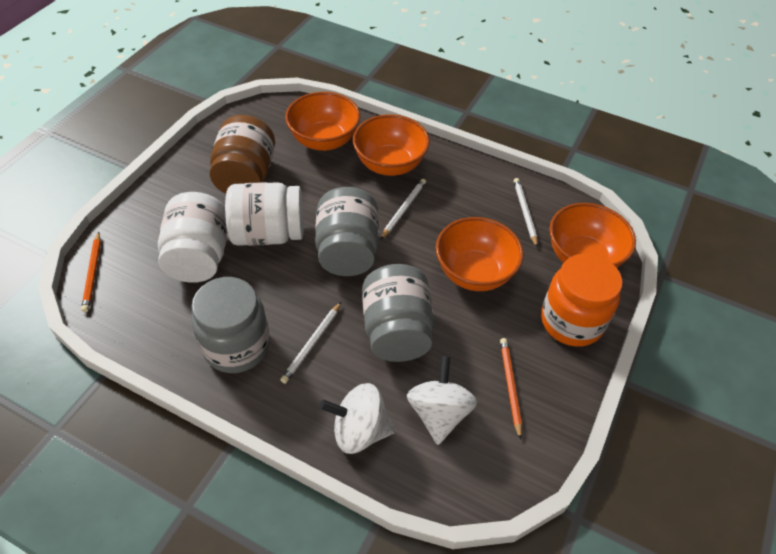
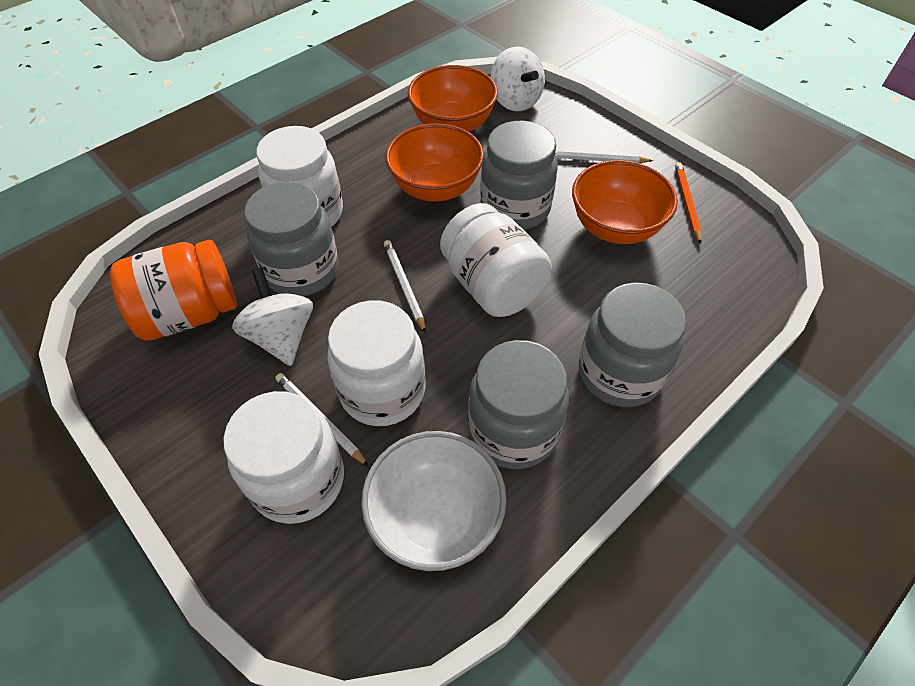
brown jar: [209,115,275,193] = 1 -> none = 0
grey jar: [191,277,270,373] [315,187,379,276] [362,264,434,362] = 3 -> [244,181,339,296] [468,340,569,469] [480,121,558,230] [579,282,686,407] = 4
orange bowl: [285,92,360,151] [353,114,430,176] [436,217,524,291] [549,203,636,268] = 4 -> [385,123,484,202] [408,65,498,132] [572,160,678,244] = 3
orange pencil: [81,232,101,312] [500,338,522,440] = 2 -> [675,162,702,244] = 1
white bowl: none = 0 -> [361,431,506,571] = 1
white jar: [158,192,227,283] [225,182,303,246] = 2 -> [223,391,344,524] [256,126,343,227] [327,300,425,426] [440,203,552,317] = 4

